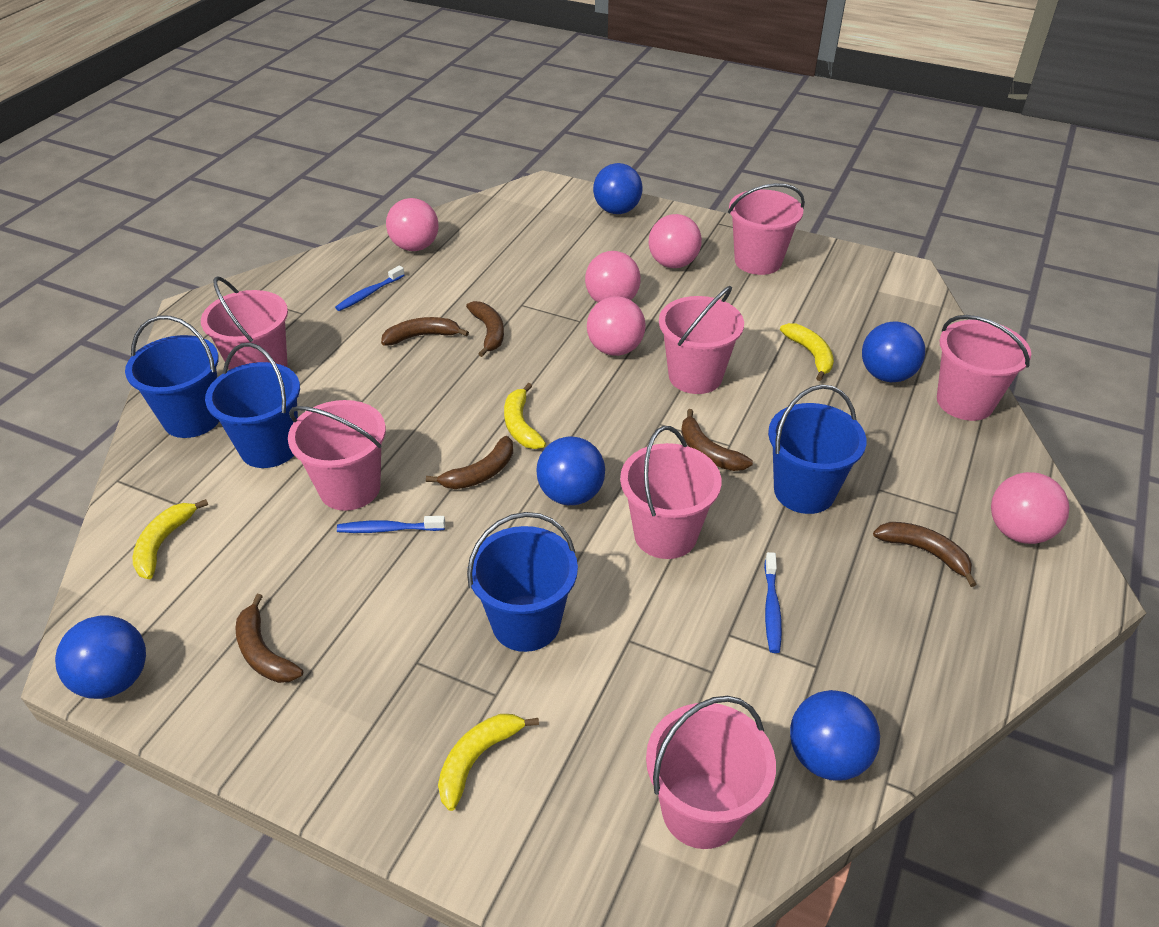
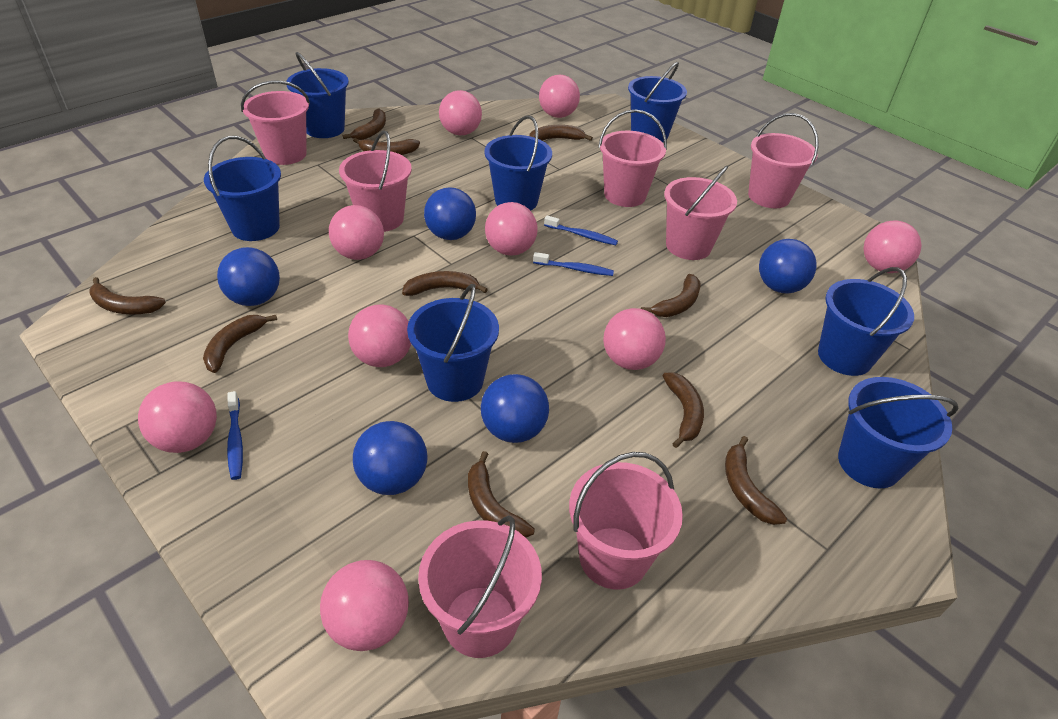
blue bucket: [125,316,219,438] [205,343,300,468] [467,512,578,652] [768,384,867,514] = 4 -> [204,136,281,241] [286,52,349,138] [407,284,499,402] [485,115,552,211] [628,62,687,143] [818,267,914,376] [838,377,959,488] = 7
brown banana: [235,594,303,683] [381,317,469,345] [426,436,513,489] [466,301,504,357] [681,409,753,471] [873,522,977,587] = 6 -> [90,277,166,314] [203,315,277,373] [343,108,386,140] [353,138,420,155] [402,271,488,296] [468,451,535,538] [529,125,593,141] [641,274,700,317] [663,373,704,448] [725,436,787,525] = 10
pink ball: [386,198,438,251] [585,251,641,302] [587,296,646,356] [649,214,702,268] [991,472,1069,544] = 5 -> [138,381,217,453] [320,560,409,651] [329,205,384,260] [348,304,411,367] [439,90,482,135] [485,202,538,256] [539,75,580,118] [603,308,666,370] [863,220,922,273] = 9
yellow banana: [133,499,208,579] [438,714,539,811] [504,383,546,449] [780,323,834,381] = 4 -> none = 0

